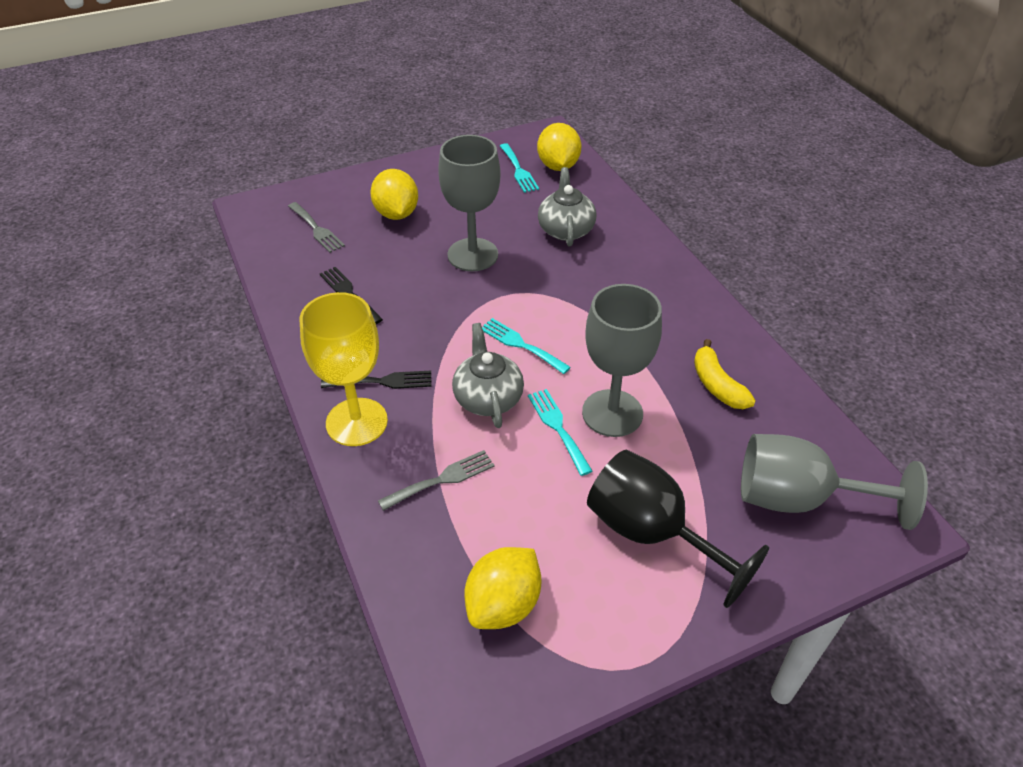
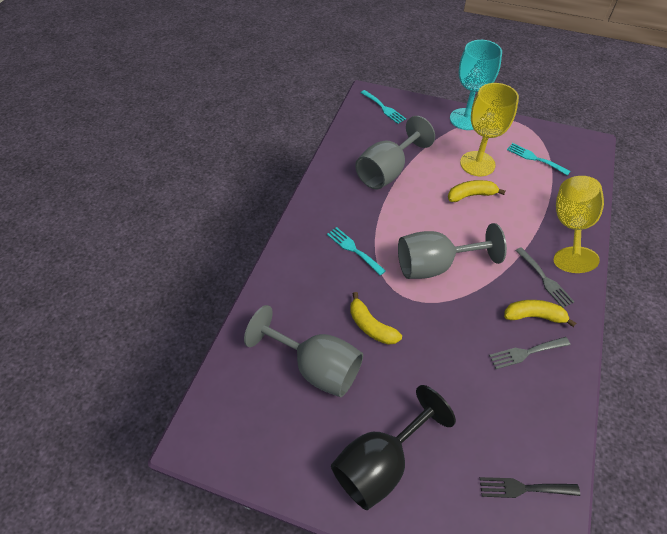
black fork: [320,267,383,324] [321,371,432,389] = 2 -> [480,477,580,498] = 1
grey teapot: [452,323,524,428] [538,167,596,247] = 2 -> none = 0
turquoise goblet: none = 0 -> [450,40,502,130] = 1
yellow banana: [694,339,756,409] = 1 -> [350,292,402,345] [448,180,506,202] [504,300,576,327] = 3
yellow goblet: [300,292,388,446] = 1 -> [460,83,519,176] [554,176,604,273] = 2
yellow lemon: [370,169,418,220] [464,547,541,629] [537,123,582,171] = 3 -> none = 0

